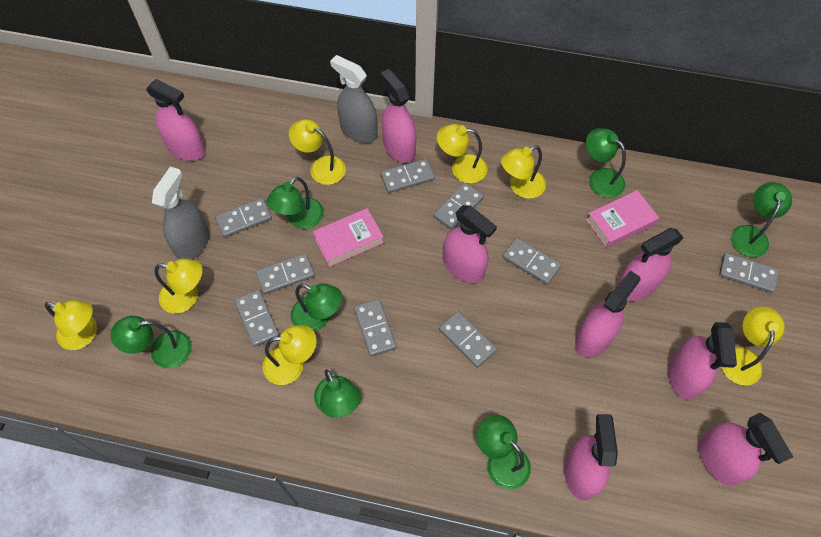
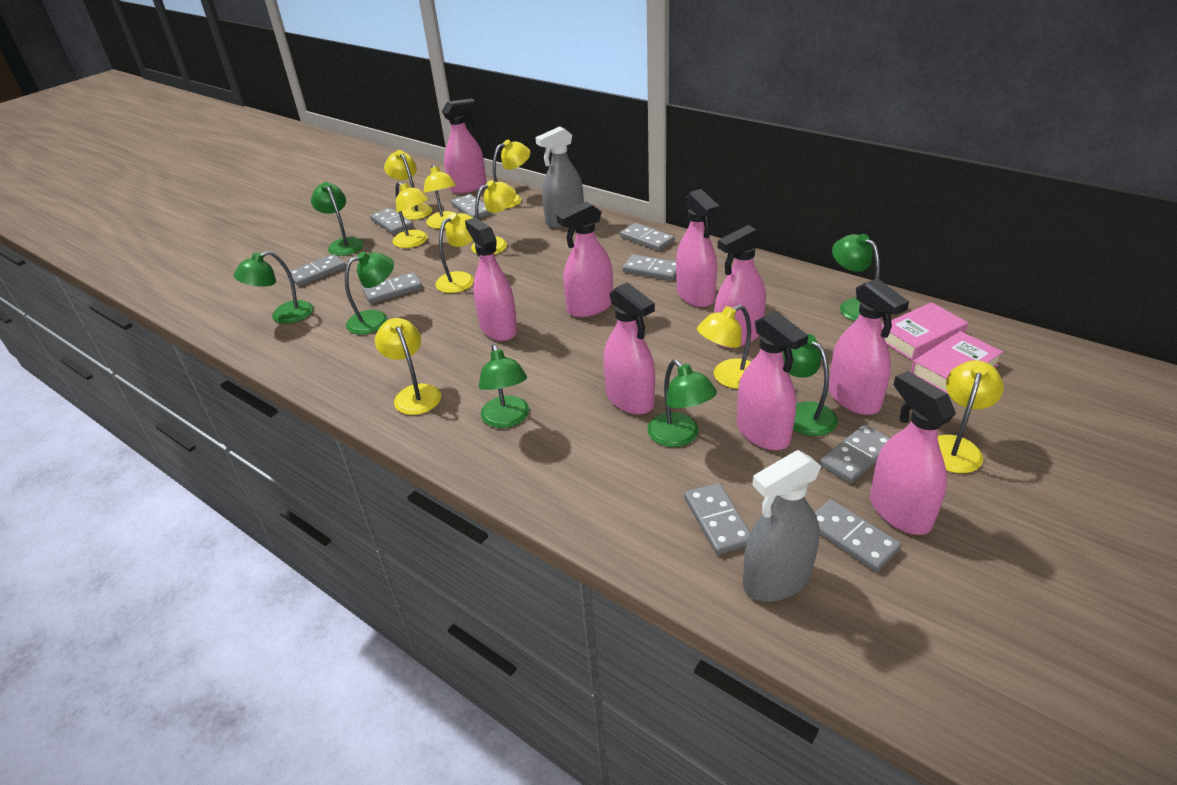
pink spray bottle: [146,79,206,161] [381,69,416,163] [444,205,497,283] [564,414,618,500] [575,270,640,358] [616,228,684,301] [668,322,737,400] [699,413,793,485] = 8 -> [442,99,486,194] [465,217,518,341] [557,201,613,317] [603,282,655,415] [676,189,720,307] [714,225,766,348] [737,311,808,450] [829,278,909,415] [870,371,956,535] = 9
yellow lamp: [45,300,97,350] [154,259,202,314] [263,325,316,385] [289,119,346,185] [437,124,487,184] [501,146,546,199] [721,307,785,386] = 7 -> [375,318,441,415] [384,150,432,220] [393,182,429,248] [424,164,456,229] [435,213,474,293] [471,180,516,254] [493,140,530,208] [697,305,751,389] [938,360,1004,473] = 9

